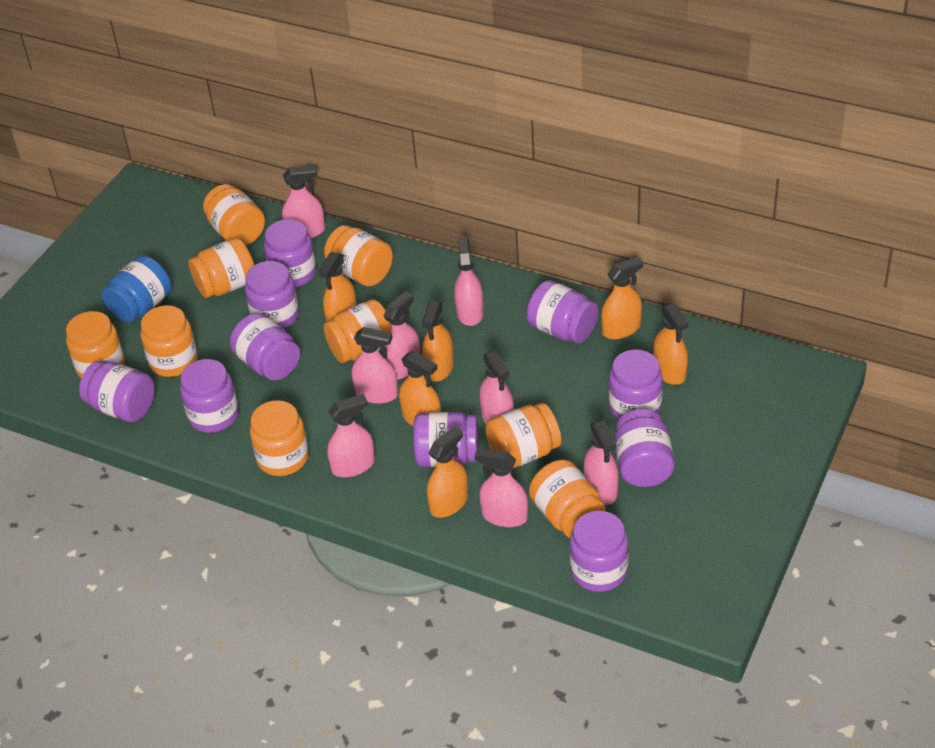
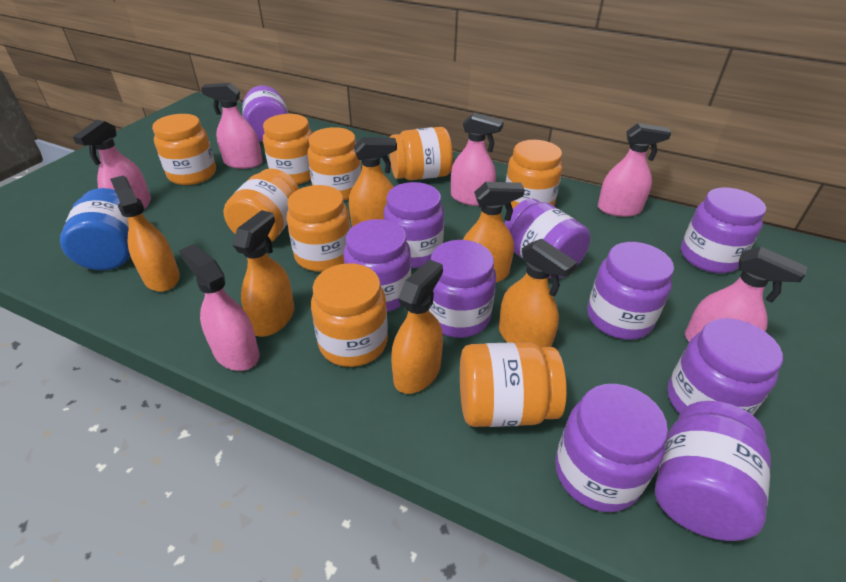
pink spray bottle: [282,165,325,238] [327,394,375,478] [352,327,398,404] [384,291,420,380] [454,237,484,326] [474,448,528,527] [479,351,514,424] [584,420,619,505] = 8 -> [73,120,151,209] [179,244,259,371] [201,83,262,169] [451,112,504,206] [598,123,672,217] [685,247,807,342] = 6

